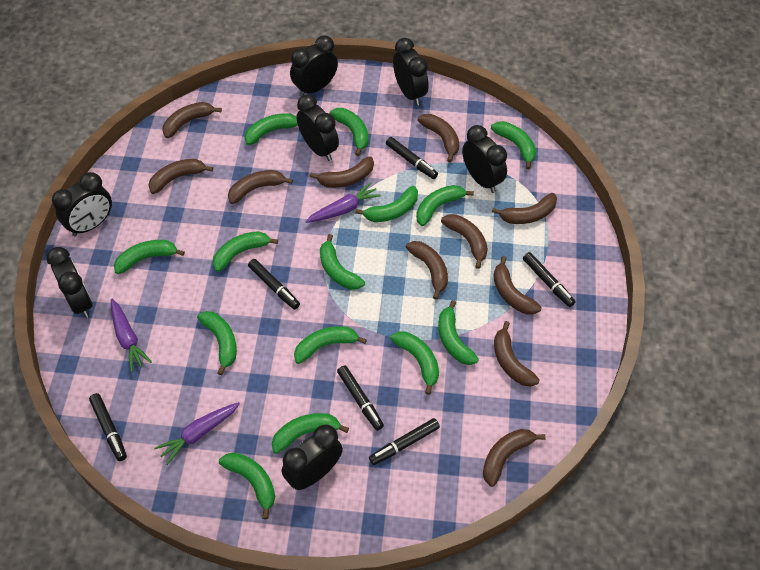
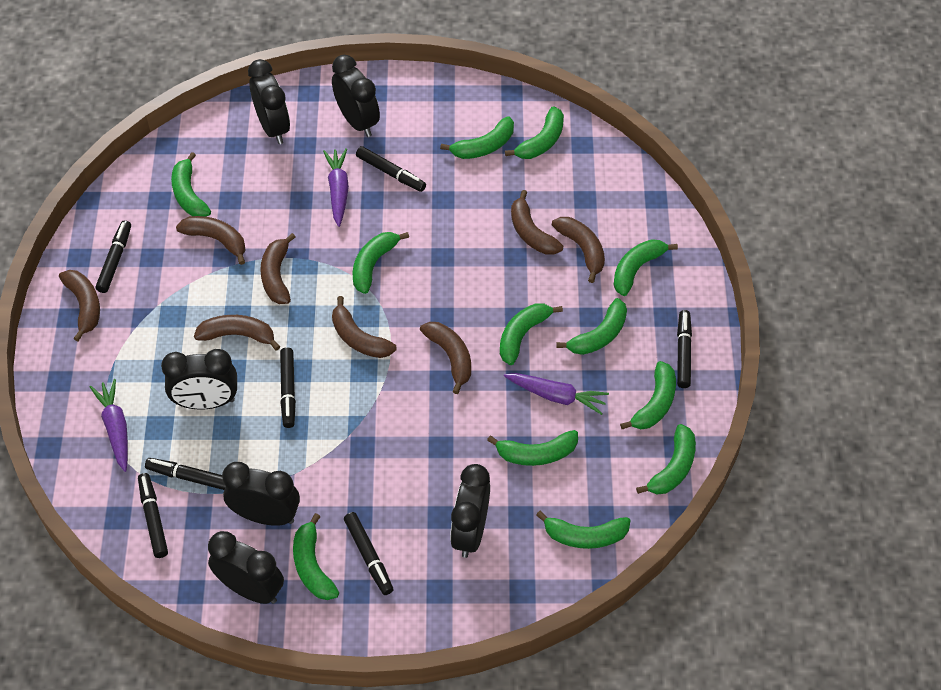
black clock: [47,247,93,318] [52,172,112,236] [282,424,343,490] [290,36,338,96] [297,94,339,161] [393,38,429,106] [462,125,507,193] = 7 -> [161,349,237,410] [208,531,284,604] [222,462,300,526] [248,59,290,144] [332,55,380,137] [450,464,490,558] = 6
black marker: [89,393,127,461] [248,259,300,309] [337,365,384,431] [369,418,440,465] [386,137,438,179] [523,252,576,307] = 6 -> [96,220,131,293] [138,473,168,558] [145,458,226,490] [280,347,296,428] [344,512,394,595] [356,146,426,192] [677,310,692,388] = 7
brown banana: [148,159,213,194] [162,102,222,138] [228,170,293,204] [310,156,374,188] [406,241,448,300] [418,114,459,162] [441,214,488,269] [483,429,546,487] [492,193,557,224] [493,256,541,314] [494,321,540,387] = 11 -> [59,270,100,341] [176,216,245,265] [194,315,280,351] [260,233,295,304] [332,296,397,358] [420,322,471,394] [511,190,563,255] [552,217,605,283] = 8
green banana: [114,240,185,274] [197,311,237,375] [213,231,278,272] [219,453,275,519] [245,113,298,145] [272,413,349,454] [294,326,367,364] [320,234,365,290] [330,108,368,156] [355,186,418,222] [391,331,439,395] [416,185,474,226] [438,300,479,365] [491,121,536,169] = 14 -> [171,152,211,217] [293,513,339,600] [353,232,409,294] [440,116,514,159] [487,430,578,466] [500,303,563,365] [505,106,564,159] [536,511,631,549] [556,298,627,355] [613,239,678,296] [620,361,676,429] [636,424,696,494] = 12

